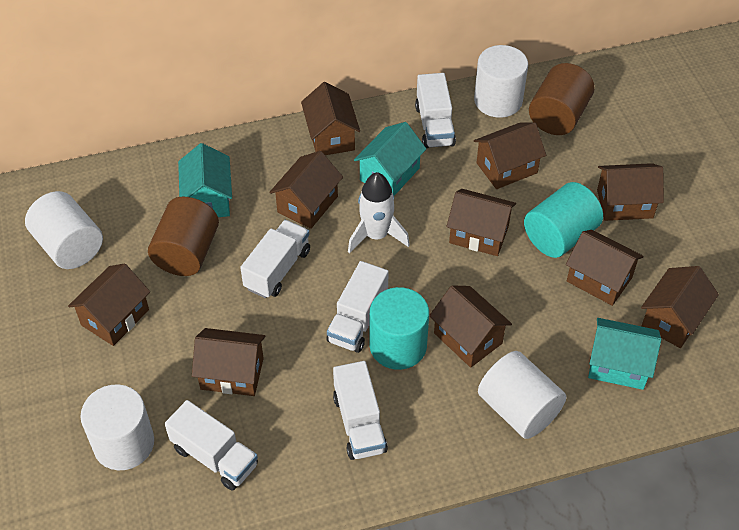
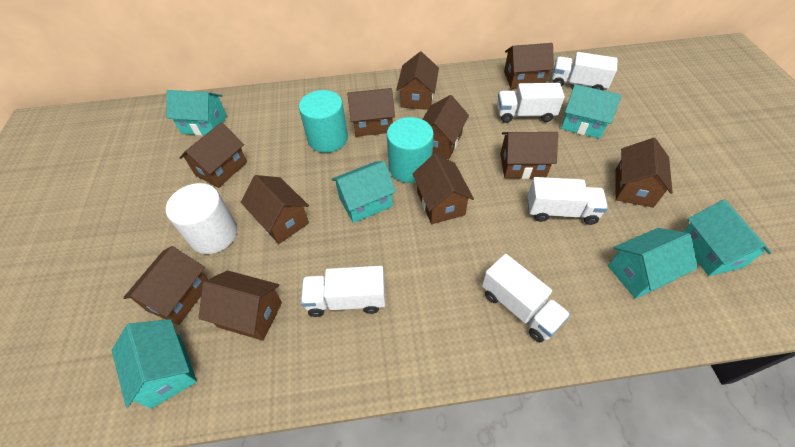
brown cylinder: [148,197,219,276] [529,63,595,135] = 2 -> none = 0
brown house: [68,263,150,346] [192,328,265,396] [269,151,343,229] [301,82,360,155] [429,285,512,368] [446,189,516,256] [474,122,546,189] [566,230,644,306] [597,163,664,221] [641,266,719,348] = 10 -> [123,246,208,325] [179,122,247,188] [198,270,282,341] [241,175,309,244] [347,88,395,137] [396,51,439,110] [412,153,474,224] [422,95,469,159] [500,132,558,179] [504,43,554,89] [616,138,673,208] = 11
turquoise house: [178,143,232,217] [354,122,426,196] [588,318,661,390] = 3 -> [112,319,197,409] [166,90,227,135] [331,161,396,223] [561,84,622,139] [608,228,698,299] [683,199,771,276] = 6
white cylinder: [25,191,103,269] [80,384,154,470] [474,45,528,118] [478,351,566,439] = 4 -> [166,183,237,254] = 1
white rocket: [348,172,410,254] = 1 -> none = 0

